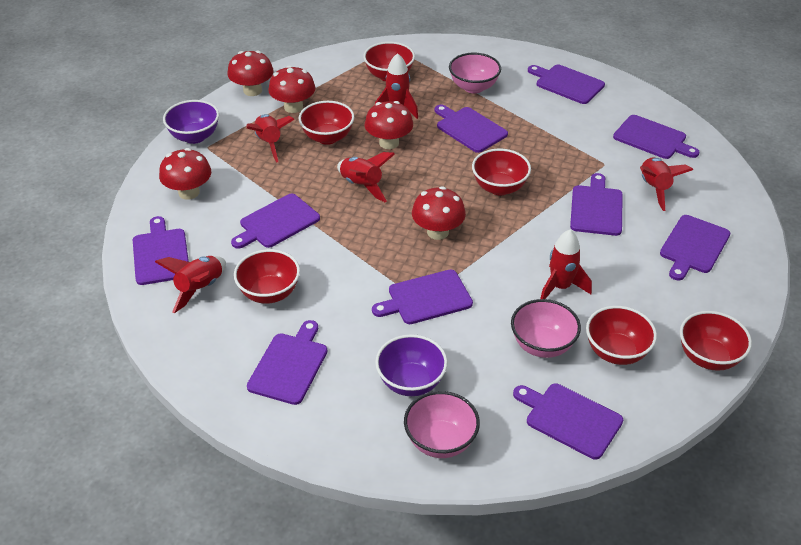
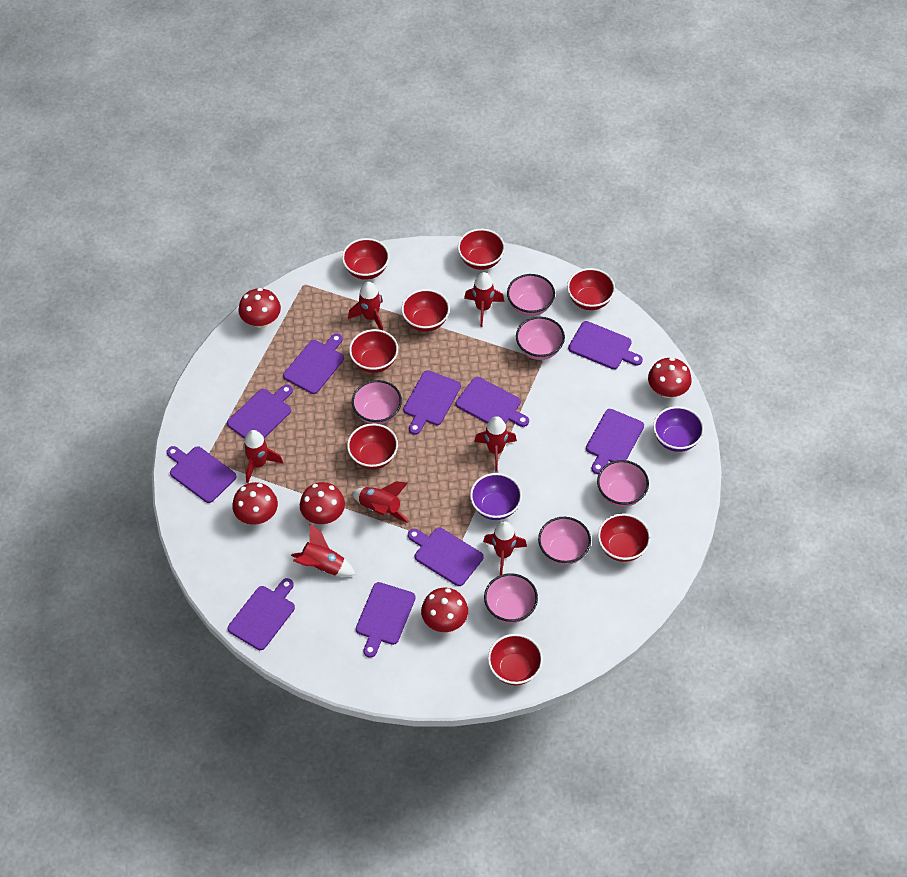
pink bowl: [404,391,480,458] [449,53,501,94] [511,299,581,358] = 3 -> [352,380,402,424] [484,573,538,623] [507,274,555,316] [516,317,565,360] [538,517,591,565] [597,460,649,507] = 6
red bowl: [234,249,300,304] [299,101,354,145] [363,42,415,81] [472,149,531,196] [586,306,657,365] [680,311,752,371] = 6 -> [342,238,389,280] [347,423,398,469] [349,329,398,373] [401,289,450,332] [458,229,505,270] [488,634,543,685] [567,268,615,310] [598,514,651,562] = 8
red rocket: [155,256,226,313] [246,114,295,163] [337,152,395,202] [375,53,418,119] [540,230,592,299] [640,158,693,211] = 6 -> [243,430,283,483] [291,524,356,577] [348,281,383,330] [352,481,409,523] [464,272,504,327] [474,416,517,471] [483,521,527,575] = 7

